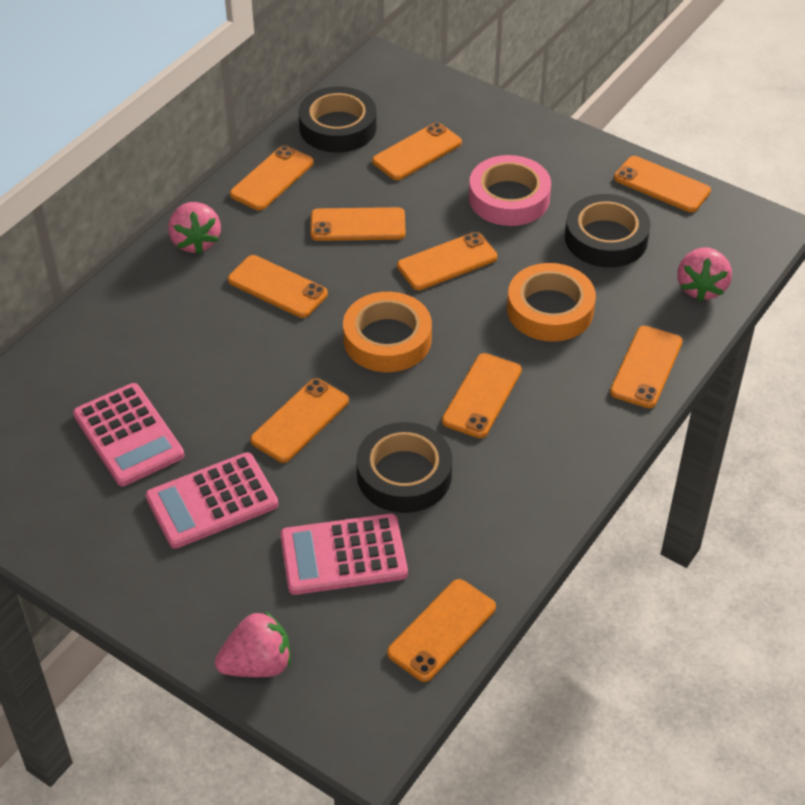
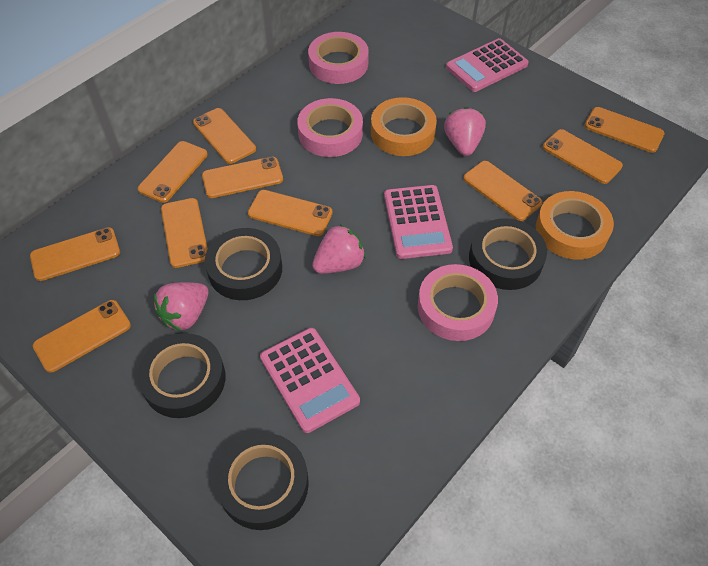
black tape: [299,87,377,153] [356,422,452,513] [565,194,651,267] = 3 -> [137,333,225,418] [205,228,282,300] [215,433,309,530] [469,218,547,290] = 4
pink tape: [469,155,551,226] = 1 -> [297,98,363,157] [308,32,369,84] [418,264,498,341] = 3

